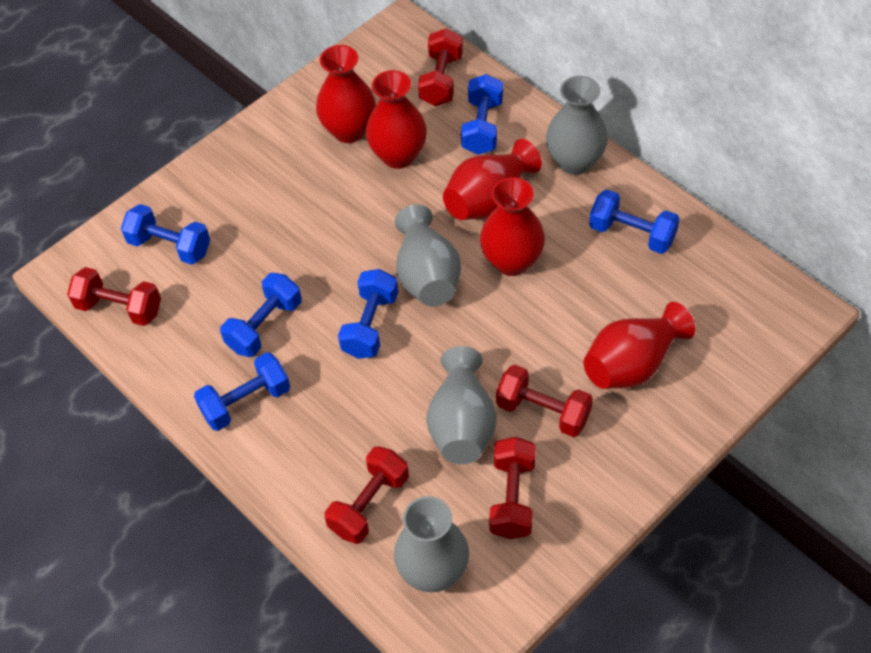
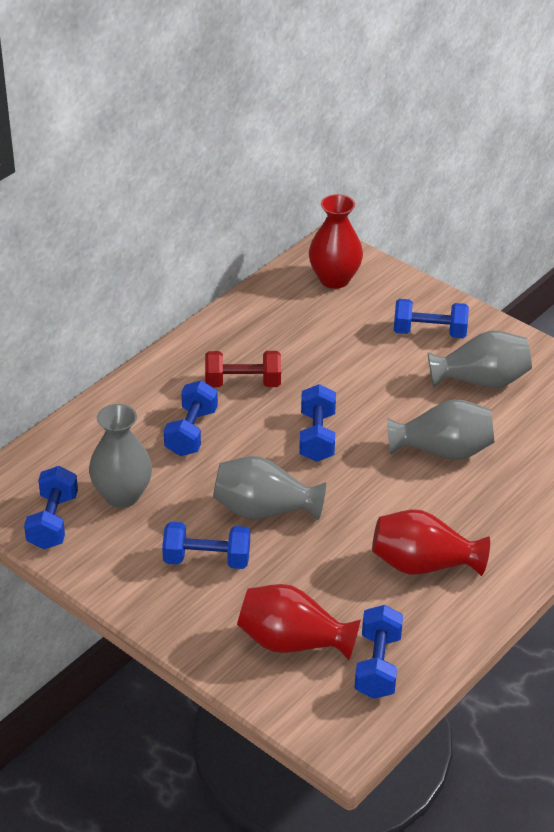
red dumbbell: [67,267,161,326] [324,446,409,544] [418,29,463,106] [489,437,536,539] [496,365,593,437] = 5 -> [205,351,281,388] = 1
red vase: [316,45,376,143] [366,70,427,169] [443,139,542,220] [480,177,545,276] [583,302,695,389] = 5 -> [237,584,361,660] [309,194,363,289] [372,509,490,576] = 3

